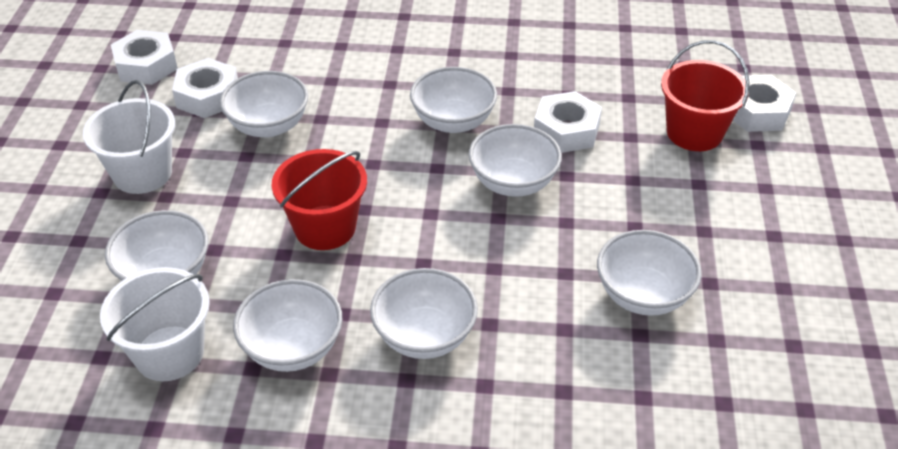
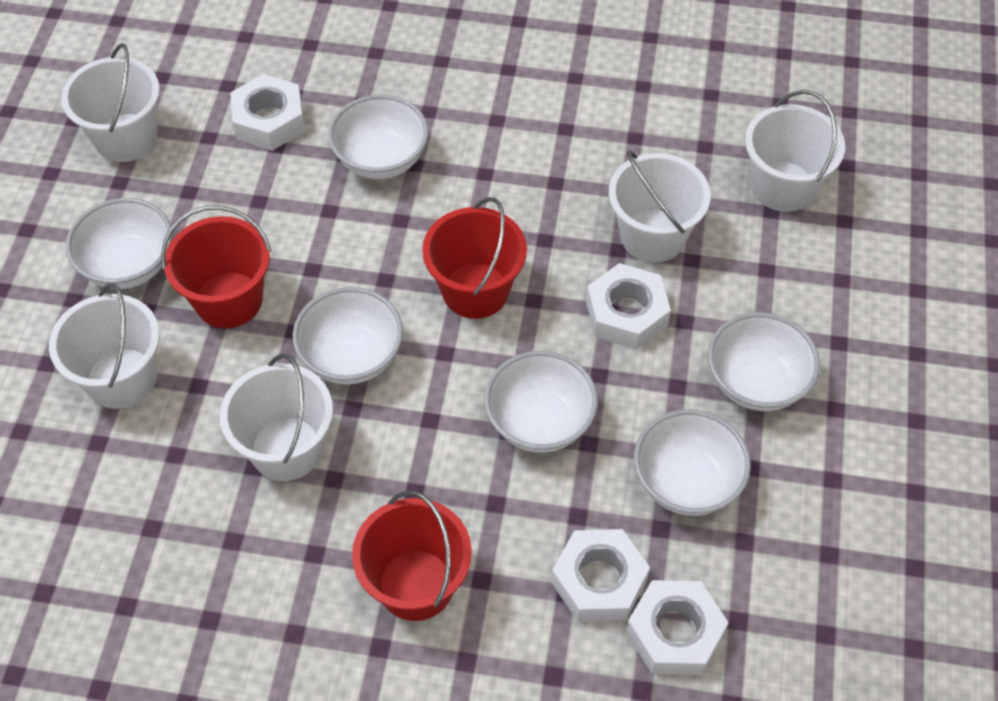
red bucket: [272,149,367,250] [661,40,750,151] = 2 -> [161,205,271,328] [352,491,472,621] [422,197,527,319] = 3
white bowl: [105,210,208,281] [220,71,308,137] [233,279,342,372] [370,268,478,359] [410,67,497,133] [469,124,562,197] [597,230,702,316] = 7 -> [66,198,173,289] [293,287,403,384] [328,95,429,179] [484,351,598,453] [634,409,751,516] [708,312,820,411] = 6
white bucket: [83,80,175,194] [100,267,210,381] = 2 -> [49,283,160,409] [61,43,160,162] [220,354,333,481] [609,150,711,263] [745,90,845,212] = 5

